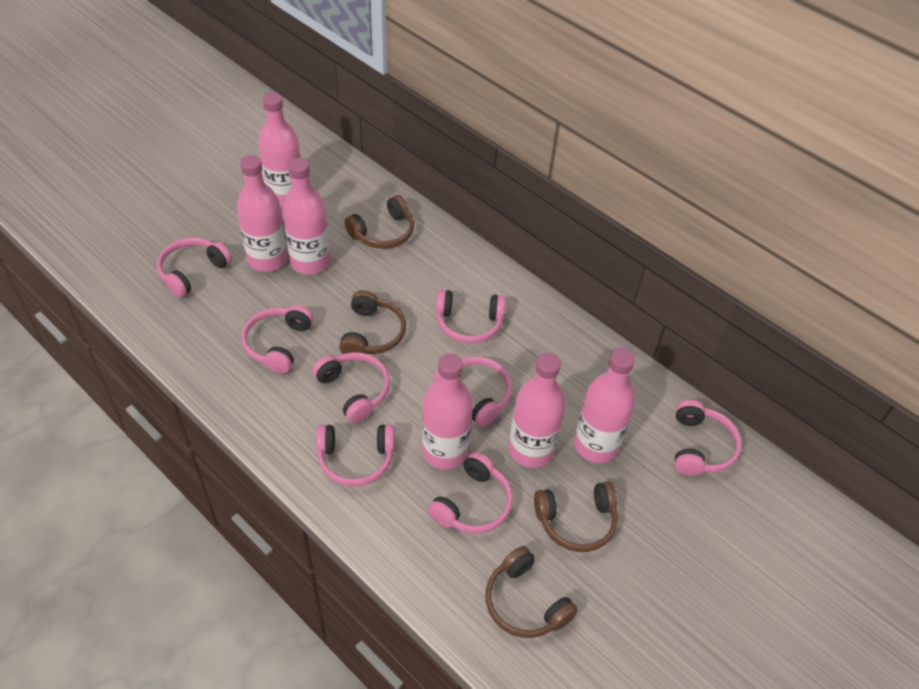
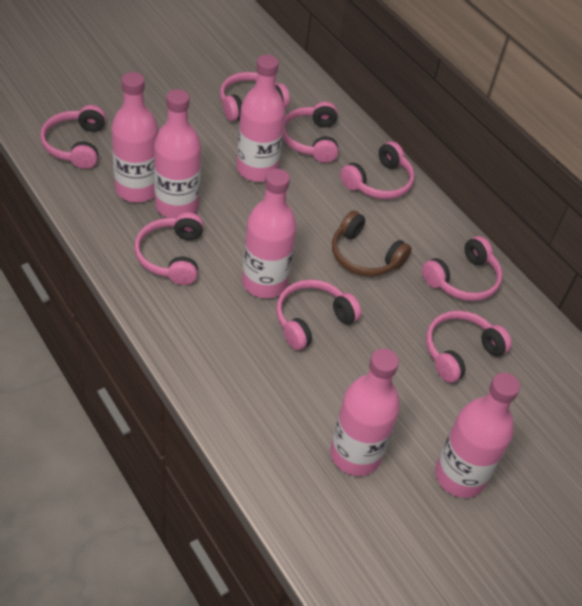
brown headphones: [339,290,406,354] [345,195,414,249] [486,546,578,638] [534,482,618,552] = 4 -> [332,210,412,277] = 1

